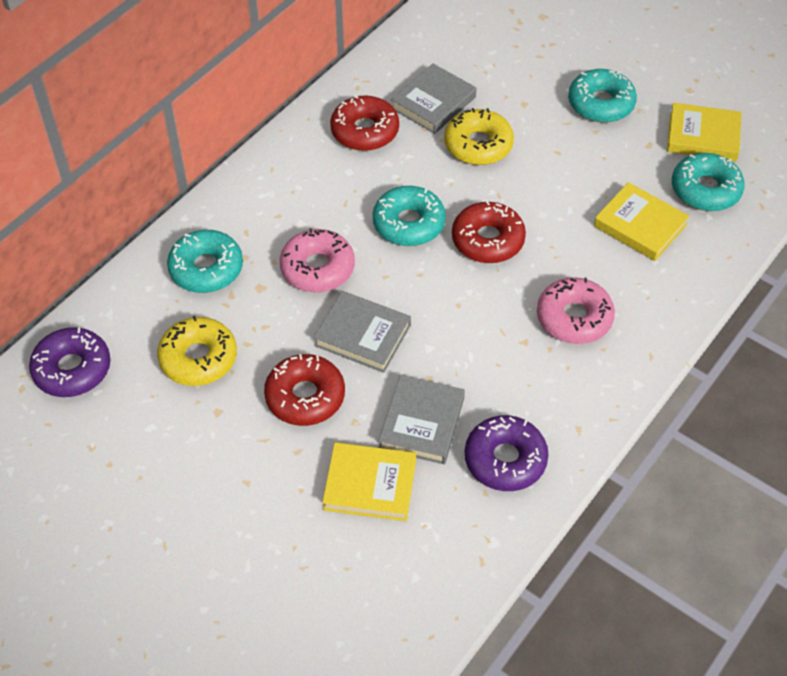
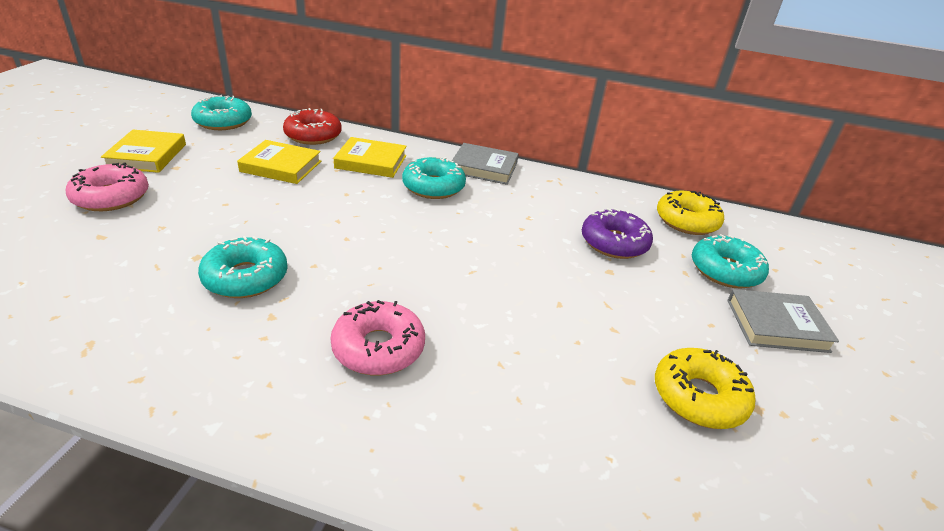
grey book: [314,291,411,373] [379,375,465,464] [391,64,476,134] = 3 -> [452,143,519,185] [727,289,839,353] = 2
purple donut: [29,327,111,397] [465,415,548,491] = 2 -> [582,208,653,259] = 1
red donut: [264,354,345,426] [330,95,399,151] [452,200,526,263] = 3 -> [283,108,342,145] = 1

